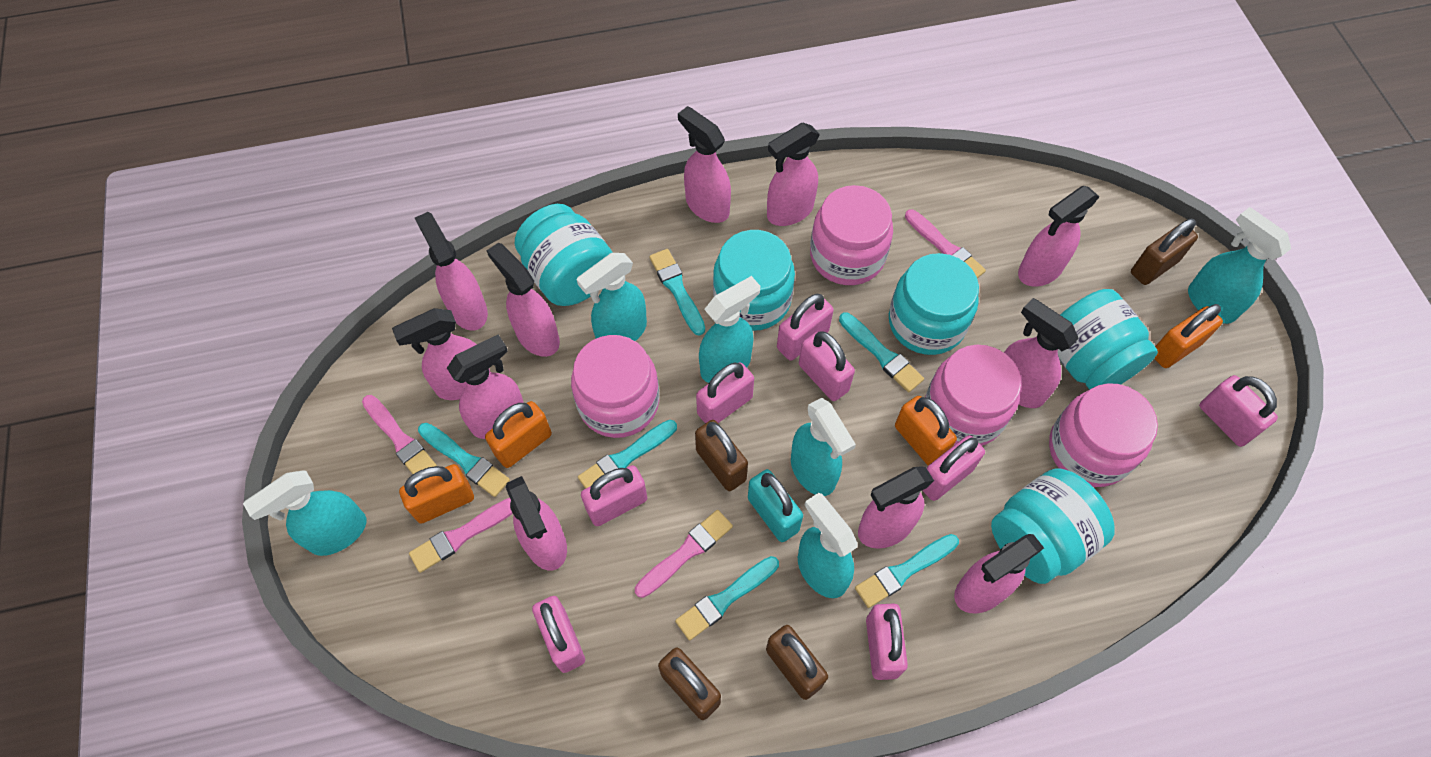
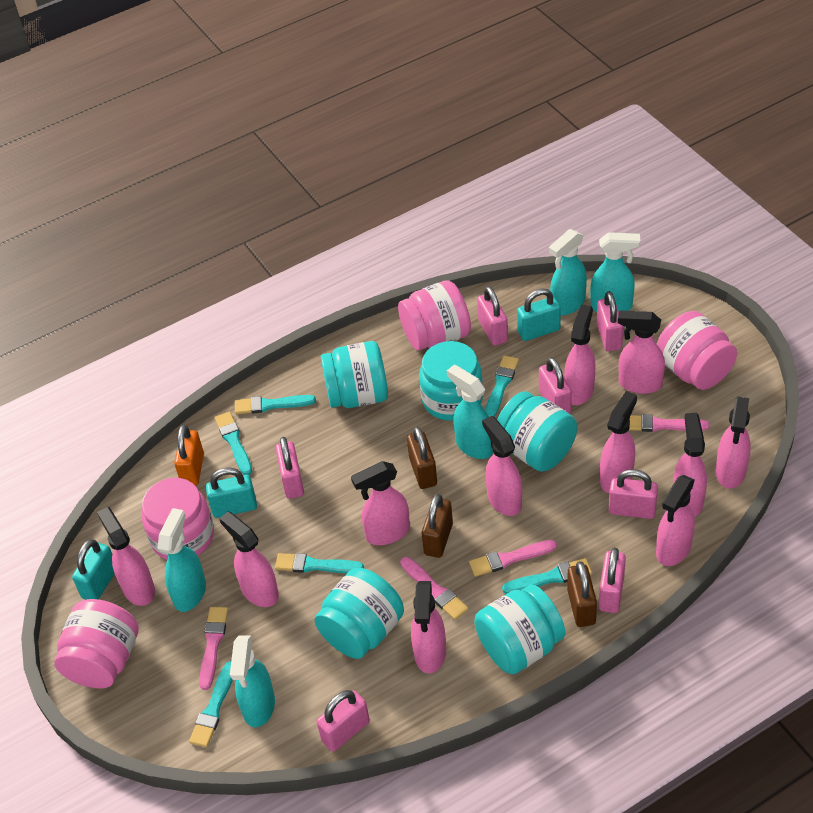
brown padlock: [658,648,721,720] [695,420,748,491] [766,625,828,700] [1131,219,1198,285] = 4 -> [407,427,437,489] [422,494,453,558] [567,561,597,627] = 3
orange padlock: [399,464,474,523] [485,401,552,468] [895,396,957,465] [1154,304,1223,368] = 4 -> [174,425,204,486] = 1
pink padlock: [532,596,585,673] [581,465,647,526] [696,362,754,423] [777,294,834,361] [799,332,855,401] [866,603,908,680] [922,435,985,501] [1199,375,1278,447] = 8 -> [275,437,304,499] [317,690,370,752] [477,286,508,346] [539,357,572,414] [597,291,623,352] [599,548,626,613] [609,469,658,519] = 7
turquoise padlock: [748,469,803,542] = 1 -> [72,539,115,600] [206,467,257,518] [517,288,561,341] = 3
turquoise spray bottle: [243,471,366,556] [577,253,647,341] [699,276,760,383] [791,398,856,496] [798,493,857,598] [1188,207,1291,324] = 6 -> [157,508,206,612] [230,635,275,728] [447,365,493,459] [549,229,587,316] [590,232,640,312] = 5

